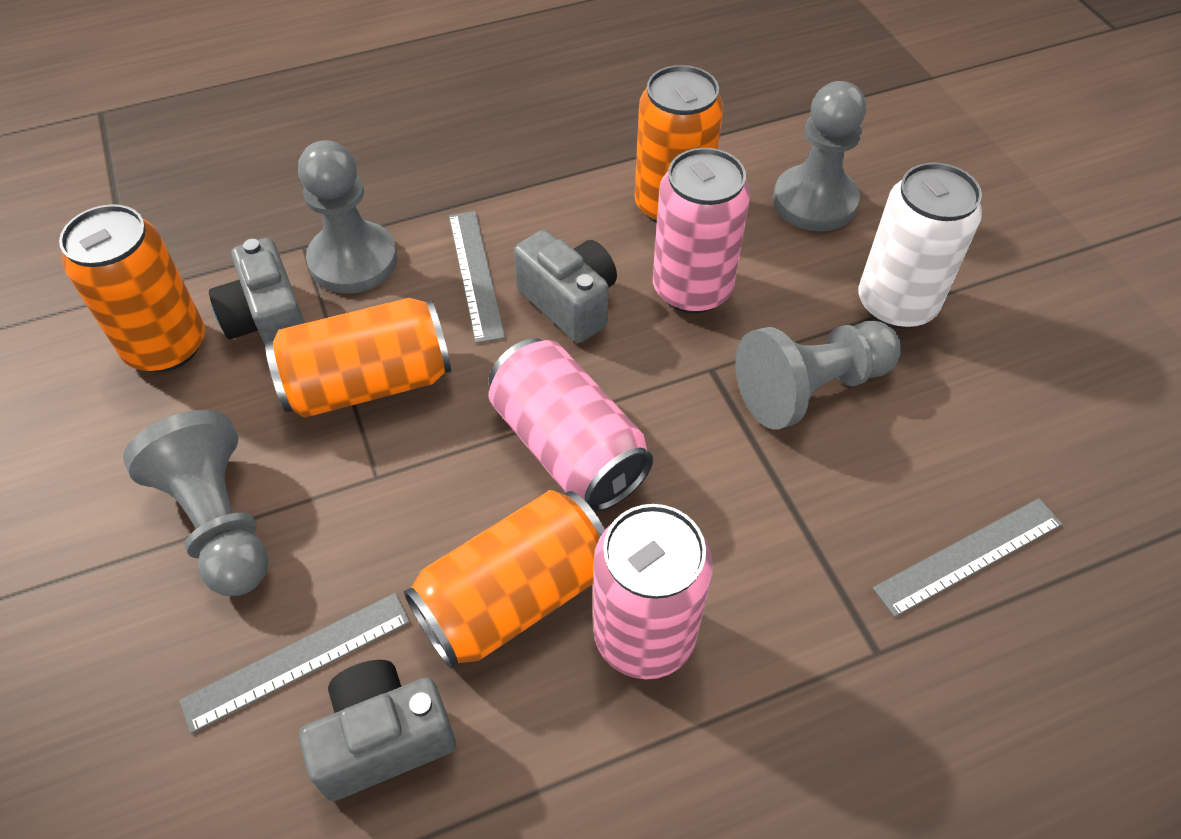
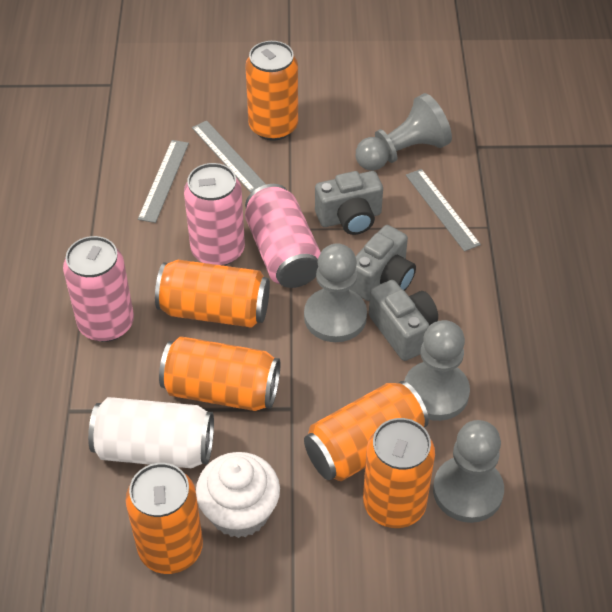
orange can: [59,204,205,372] [265,298,451,418] [404,490,605,668] [635,65,724,223] = 4 -> [125,463,203,574] [155,260,270,328] [159,336,281,411] [245,41,298,141] [304,381,429,481] [363,418,435,528] = 6
white cupcake: none = 0 -> [196,452,280,538] = 1

